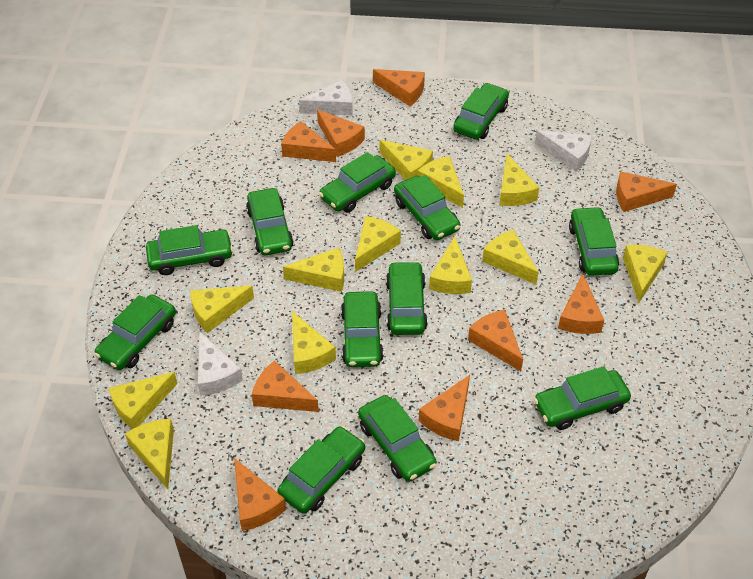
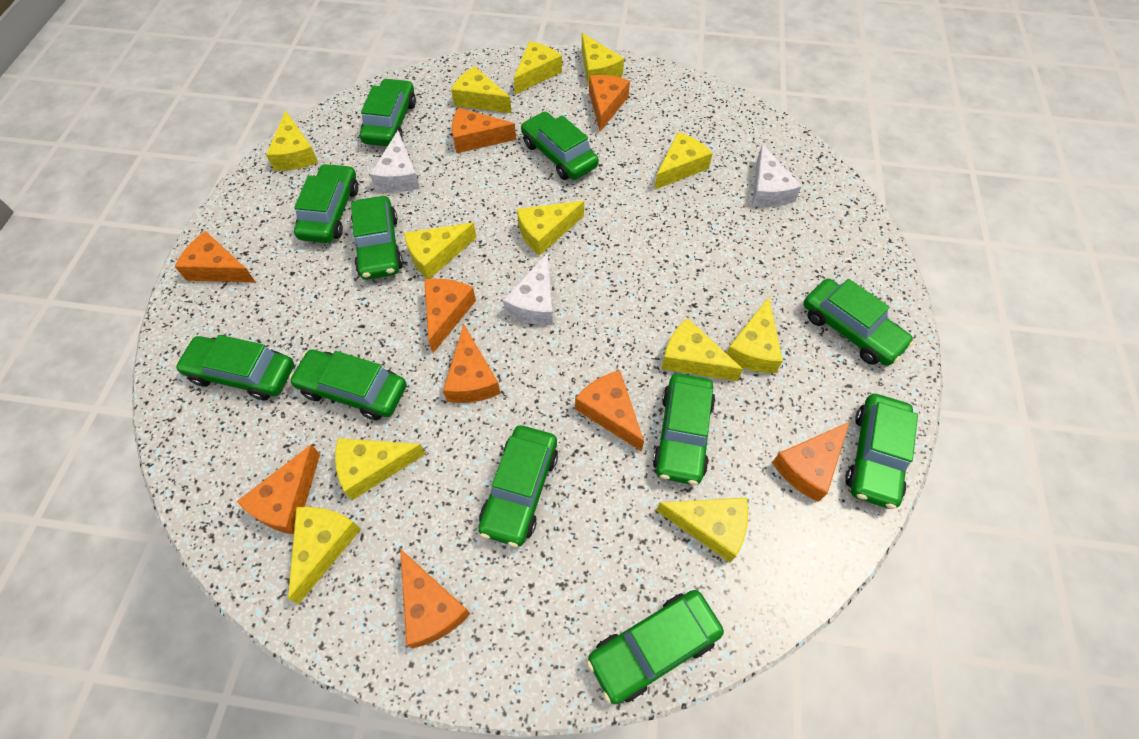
green car: [94,294,176,370] [146,225,233,275] [246,188,294,255] [277,426,365,514] [319,152,396,212] [341,291,384,367] [358,395,437,482] [386,261,428,335] [394,175,461,240] [453,83,509,140] [534,366,631,430] [569,206,619,276] = 12 -> [175,335,294,401] [289,349,406,420] [294,163,358,243] [351,196,403,280] [360,78,416,146] [478,425,558,547] [521,112,599,180] [587,590,724,704] [653,373,715,485] [803,279,914,366] [845,394,918,509] = 11

